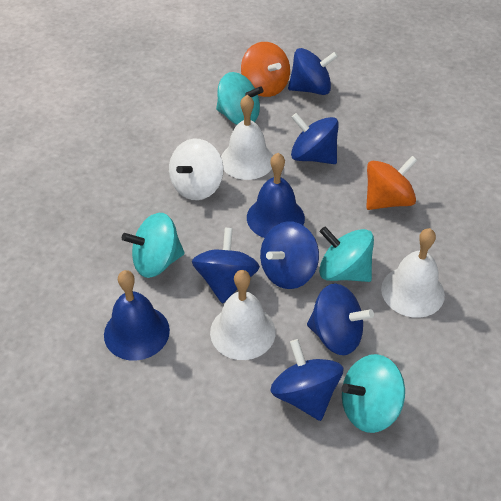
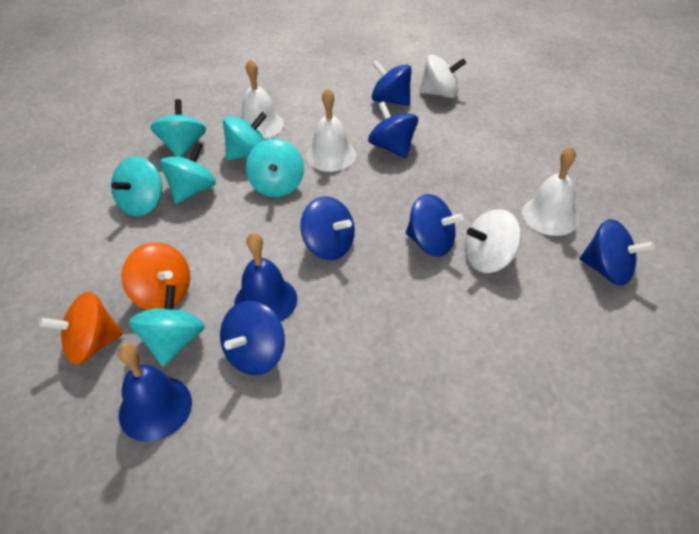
turquoise spinning top: [122,213,185,278] [216,72,263,125] [319,227,374,282] [341,354,405,433] = 4 -> [111,156,162,216] [128,285,205,367] [151,99,206,157] [160,142,216,204] [223,112,267,160] [246,139,304,197] = 6
white spinning top: [169,139,224,200] = 1 -> [419,54,466,98] [465,209,521,273] = 2

